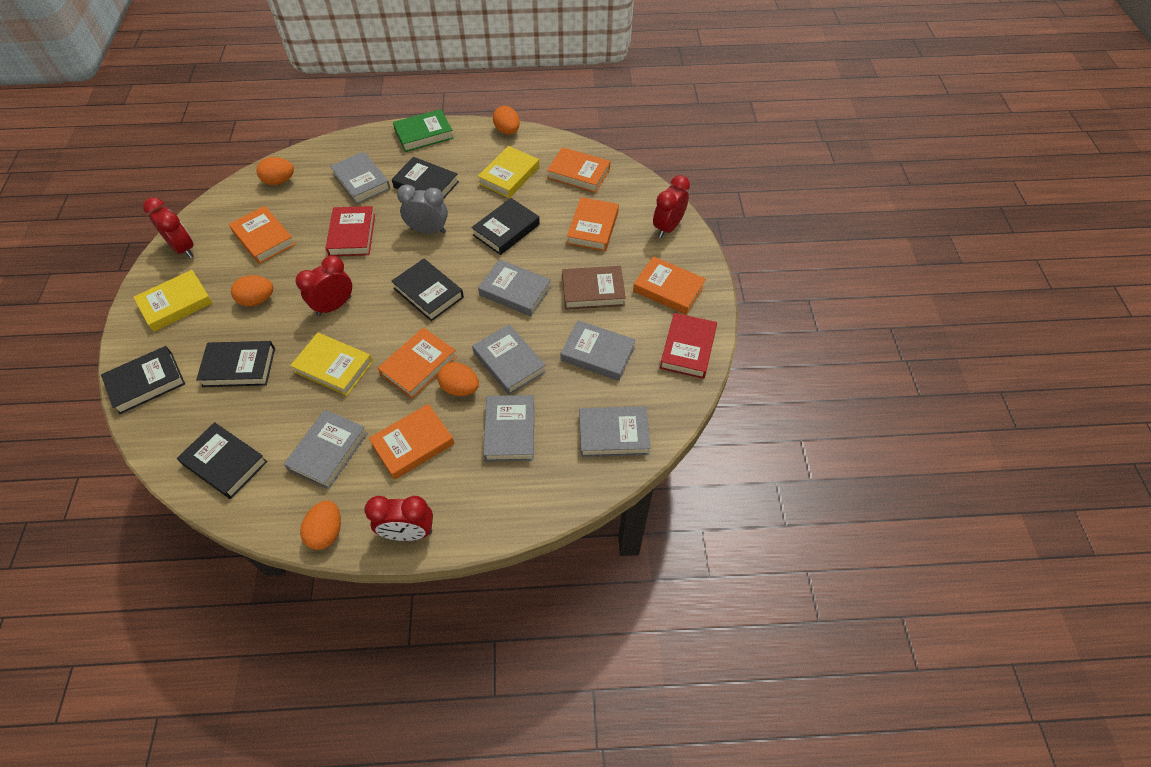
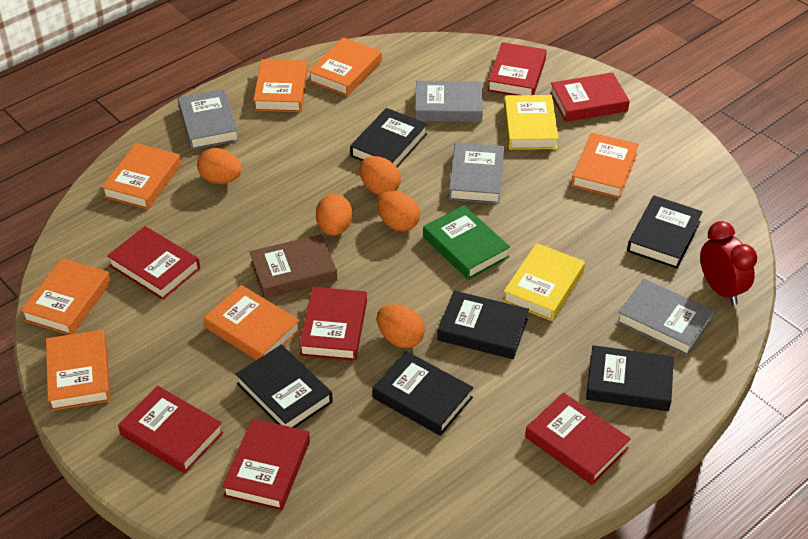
grey book: [284,410,368,489] [330,151,391,205] [472,324,546,395] [478,259,551,316] [483,395,534,462] [560,320,636,381] [579,406,651,457] = 7 -> [178,89,239,150] [415,81,483,122] [449,143,504,204] [617,279,714,356] = 4
grey clock: [397,184,448,234] = 1 -> none = 0
orange book: [229,206,296,264] [369,404,454,480] [378,327,457,399] [547,147,610,193] [567,197,619,251] [633,256,706,315] = 6 -> [21,258,111,335] [46,330,111,411] [101,143,181,210] [204,285,300,360] [253,59,308,112] [308,37,382,96] [571,133,639,199] = 7
red book: [326,206,375,256] [660,313,717,379] = 2 -> [107,226,200,300] [118,386,224,474] [222,418,310,511] [299,287,367,361] [487,42,547,95] [525,392,631,485] [550,72,630,122] = 7
red clock: [143,197,194,258] [295,256,352,316] [364,496,433,541] [653,175,690,238] = 4 -> [700,221,757,305] = 1
yellow book: [133,270,213,332] [290,333,373,396] [478,146,539,198] = 3 -> [503,243,585,321] [504,95,559,150] = 2

